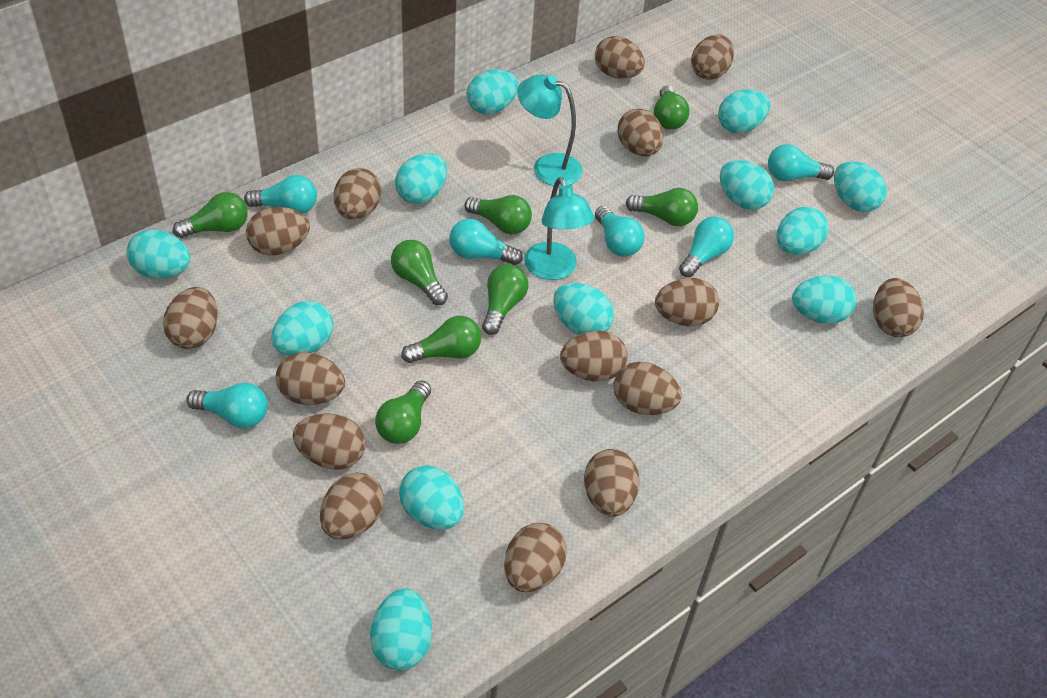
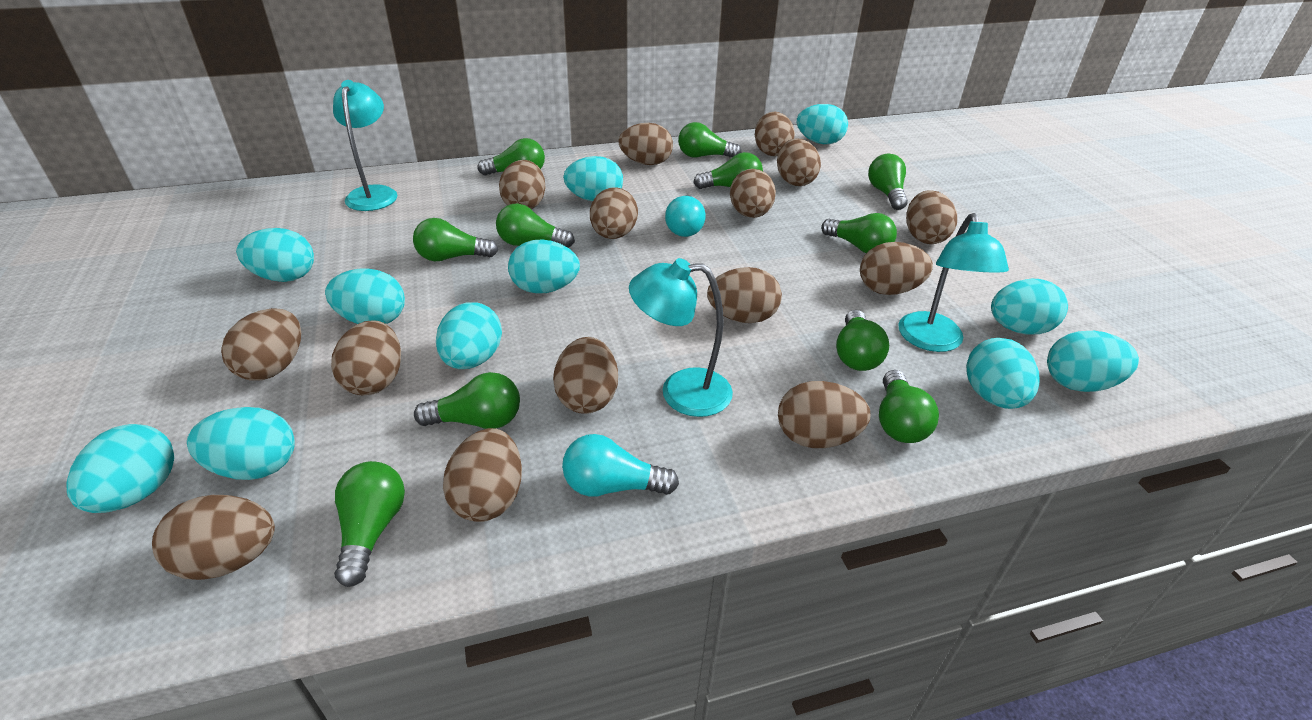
green light bulb: [173,192,248,238] [375,380,431,444] [391,240,448,305] [401,316,481,363] [464,195,532,235] [482,264,528,335] [625,188,698,226] [654,85,690,130] = 8 -> [334,461,405,587] [413,218,498,261] [414,372,520,429] [477,138,545,175] [496,204,575,248] [678,122,741,158] [693,152,763,189] [821,213,897,253] [836,310,889,371] [868,154,908,210] [879,370,939,443] = 11
turquoise egg: [127,230,190,279] [271,301,333,356] [370,588,432,670] [395,153,447,204] [399,465,464,530] [467,69,518,115] [554,283,614,335] [718,89,770,134] [720,160,774,210] [776,207,829,255] [792,275,856,324] [834,161,887,212] = 12 -> [66,424,174,513] [187,407,295,480] [236,228,314,282] [325,268,405,324] [436,302,502,369] [508,240,580,294] [563,156,623,201] [797,104,848,144] [966,338,1040,409] [991,279,1068,335] [1047,331,1139,392] = 11
turquoise lamp: [517,74,583,187] [524,177,594,280] = 2 -> [333,80,397,211] [629,258,733,417] [898,213,1009,352] = 3
turquoise light bulb: [186,383,268,428] [244,175,317,214] [449,219,523,265] [595,206,644,257] [679,216,734,277] [768,144,834,181] = 6 -> [562,434,679,497] [665,195,706,237] = 2

